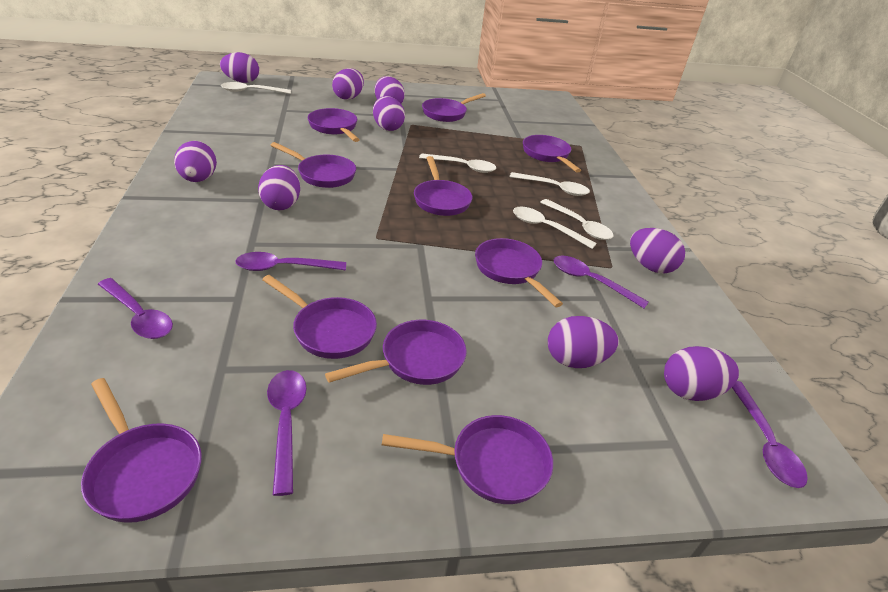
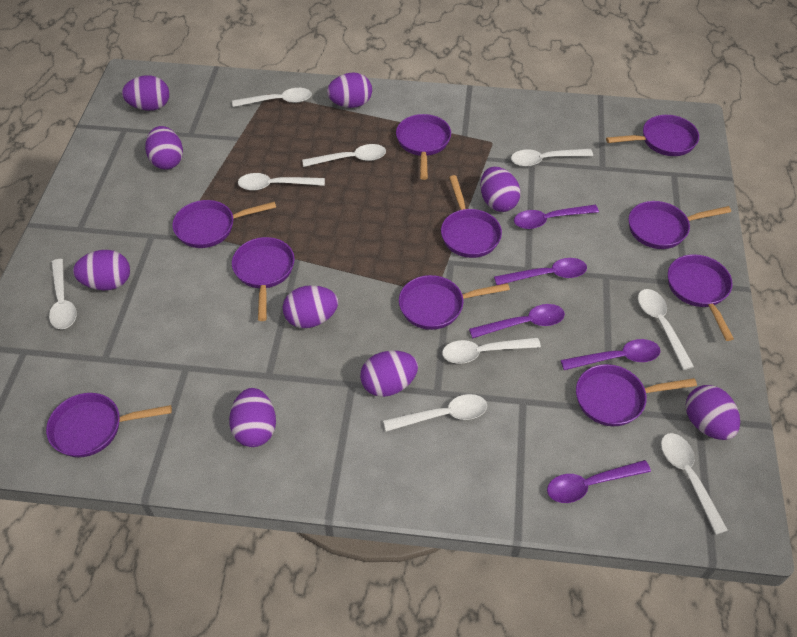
white spoon: [221,82,291,94] [419,153,496,173] [510,172,590,196] [513,206,597,249] [540,199,613,240] = 5 -> [49,259,77,329] [232,88,312,107] [238,173,325,191] [302,144,386,167] [383,394,487,432] [442,338,541,364] [511,149,593,167] [638,289,694,370] [661,433,728,535] = 9

